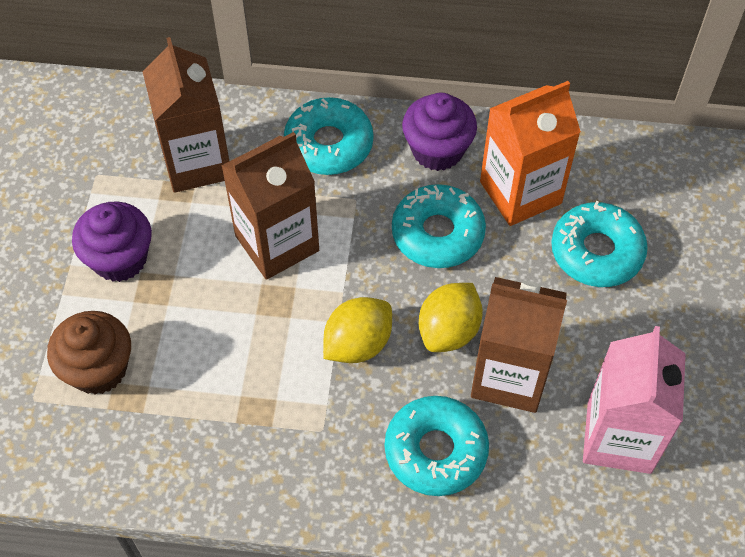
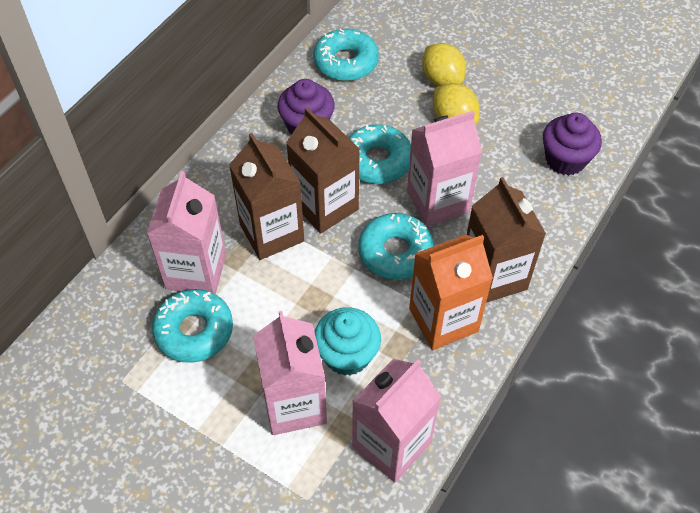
brown cupcake: [47,311,131,395] = 1 -> none = 0
pink carton: [583,326,686,474] = 1 -> [147,171,226,294] [253,311,327,435] [352,359,441,483] [407,110,482,227] = 4
turquoise cupcake: none = 0 -> [314,307,381,376] = 1

